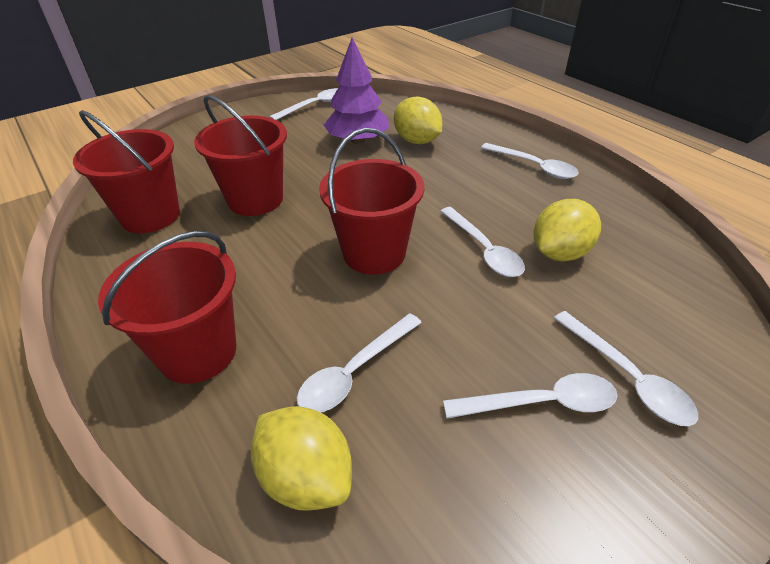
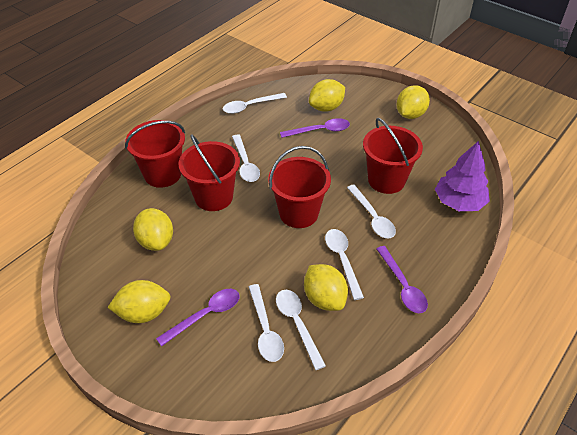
purple spoon: none = 0 -> [156,289,239,347] [280,118,350,138] [377,246,428,313] = 3
yellow lemon: [251,406,352,511] [394,97,443,144] [533,199,601,261] = 3 -> [108,280,170,323] [133,208,173,251] [304,264,348,311] [309,79,345,112] [397,85,430,119] = 5

